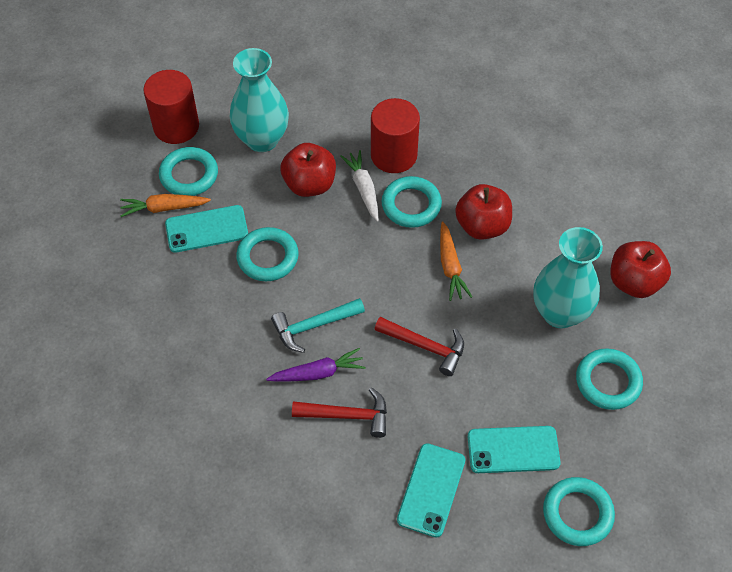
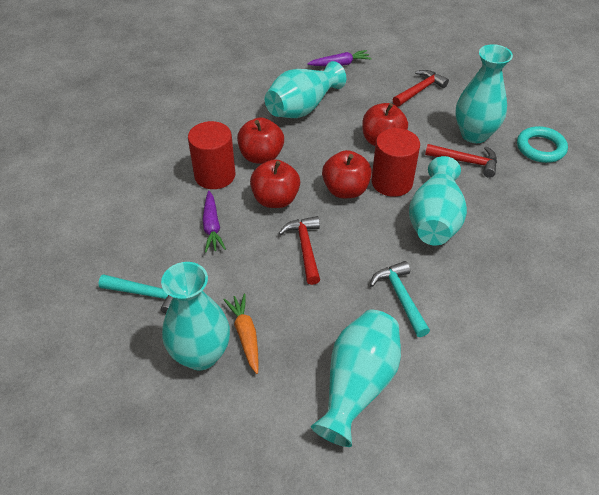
orange carrot: [120,194,211,217] [440,222,472,301] = 2 -> [224,294,259,374] = 1
purple carrot: [266,348,366,382] = 1 -> [202,191,226,253] [307,50,372,66] = 2
red apple: [280,143,336,197] [455,184,512,240] [611,241,671,298] = 3 -> [237,117,284,164] [250,159,300,208] [322,150,372,198] [362,103,408,146] = 4
red hammer: [292,387,387,438] [374,317,464,376] = 2 -> [279,216,320,285] [392,70,449,107] [425,144,497,178] = 3
turquoise hammer: [271,298,365,353] = 1 -> [98,274,173,314] [370,261,430,337] = 2
turquoise phone: [165,205,248,253] [397,443,465,538] [468,426,560,473] = 3 -> none = 0
turquoise ring: [159,147,218,196] [236,227,299,281] [381,176,442,228] [543,477,615,546] [576,348,643,410] = 5 -> [517,126,568,163] = 1
turquoise vase: [230,48,289,152] [534,227,603,328] = 2 -> [161,262,230,370] [265,61,346,118] [311,310,401,447] [409,156,467,246] [455,44,513,143] = 5
white carrot: [340,150,379,222] = 1 -> none = 0

